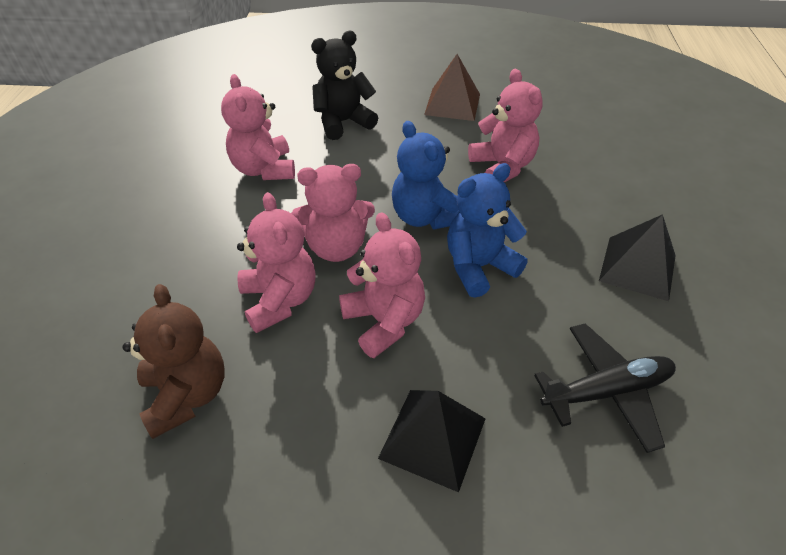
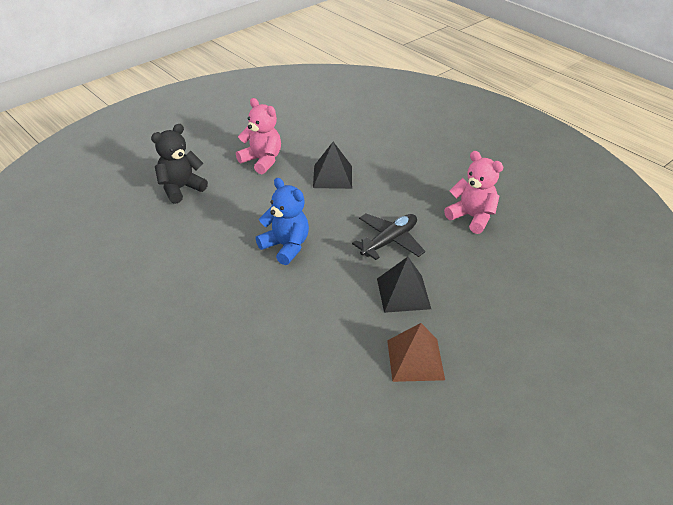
blue teddy bear: [392,121,459,230] [447,163,528,298] = 2 -> [256,178,309,265] = 1
brown teddy bear: [123,284,224,439] = 1 -> none = 0
pink teddy bear: [221,74,295,180] [237,192,316,333] [291,164,375,262] [339,212,425,358] [468,69,543,183] = 5 -> [236,98,281,174] [444,151,503,234] = 2

